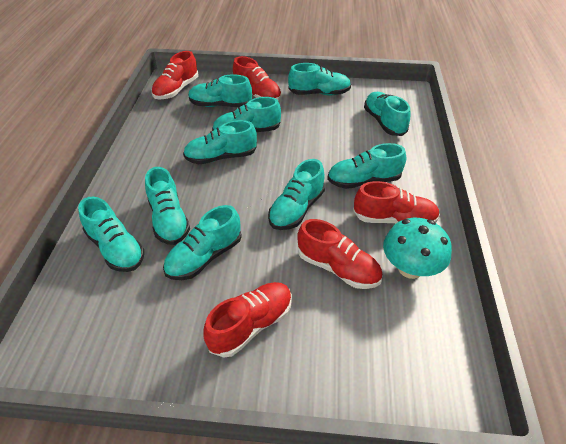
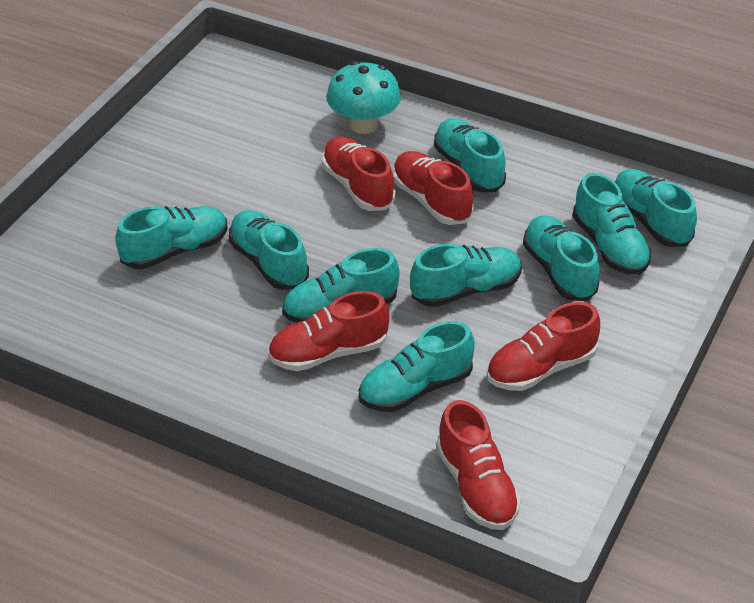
turquoise shoe: [78,197,144,272] [145,167,190,245] [163,205,242,280] [183,120,257,164] [188,74,252,107] [212,97,281,132] [268,159,325,230] [288,63,351,95] [327,143,406,189] [364,92,411,136] = 10 -> [115,206,228,269] [229,210,309,290] [282,248,400,323] [359,321,475,412] [410,244,522,307] [434,118,506,192] [523,215,599,301] [572,173,651,275] [615,169,697,247] = 9

